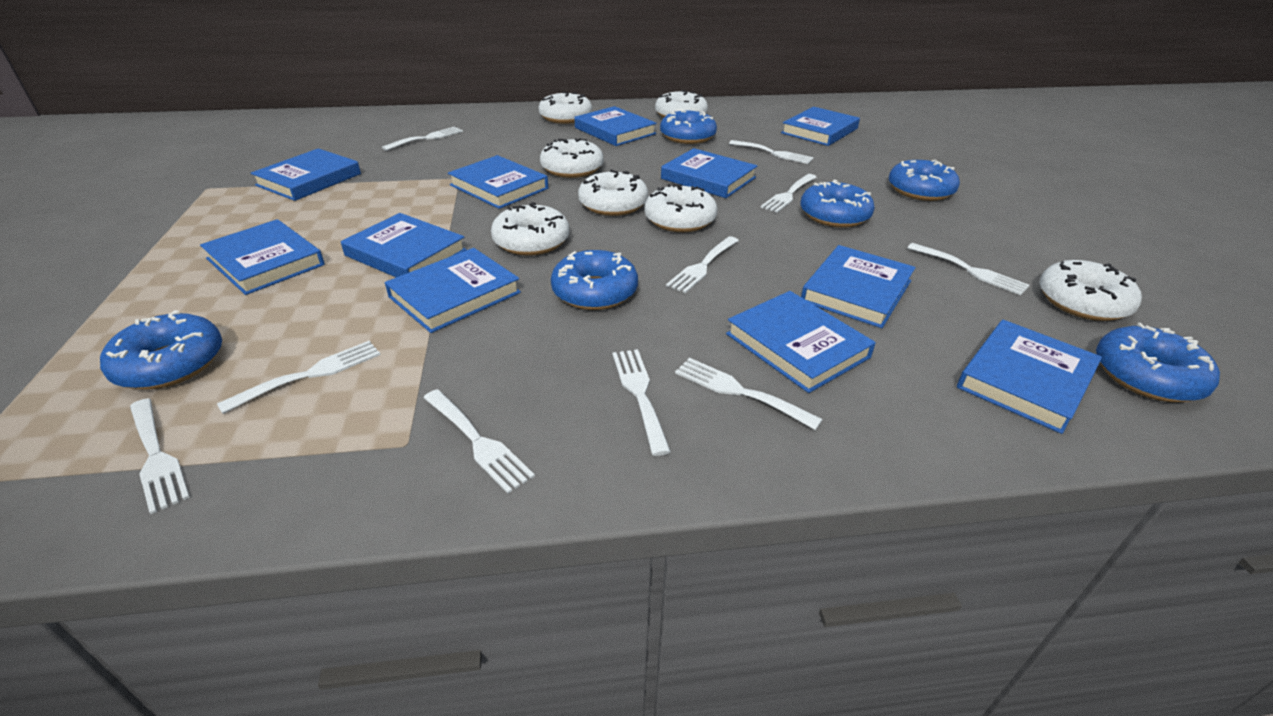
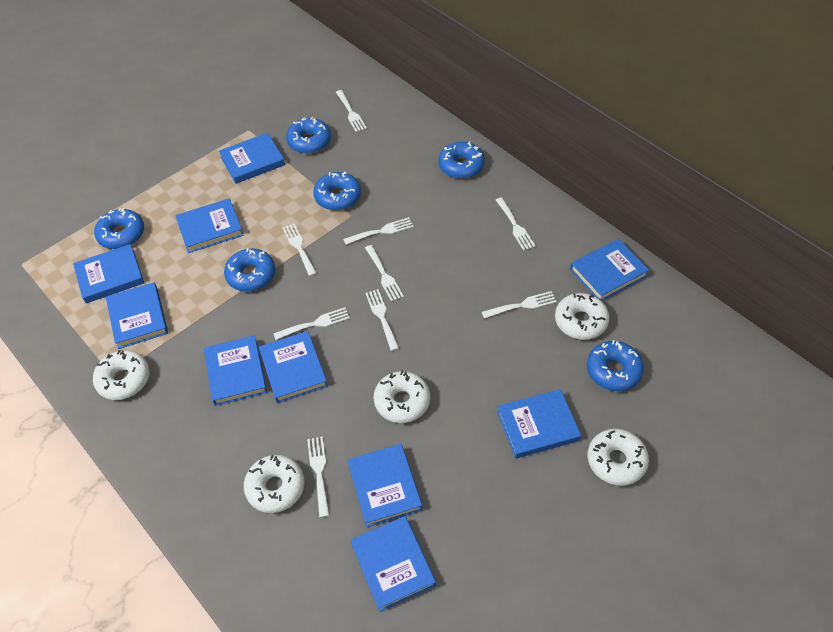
blue book: [200,219,325,295] [251,148,361,201] [341,213,467,277] [385,248,521,333] [448,155,548,209] [574,106,657,146] [661,148,757,198] [726,291,876,393] [781,107,860,146] [801,245,915,328] [957,320,1102,434] = 11 -> [73,244,144,303] [106,282,168,349] [175,198,244,253] [204,335,267,406] [219,133,285,184] [259,331,328,403] [347,444,423,527] [351,516,436,612] [497,389,581,458] [570,239,649,301] = 10
white donut: [491,202,569,256] [539,91,592,124] [540,138,603,178] [578,169,648,216] [644,184,717,232] [655,90,708,118] [1040,260,1142,321] = 7 -> [93,350,150,400] [244,455,305,513] [374,371,430,423] [555,293,610,340] [588,429,649,486] = 5
white fork: [130,398,190,514] [217,341,381,414] [382,126,463,151] [423,389,535,493] [612,349,671,456] [666,236,739,293] [675,358,823,430] [729,140,814,164] [760,174,817,213] [907,243,1029,295] = 10 -> [273,307,350,340] [282,223,317,276] [307,437,329,518] [336,90,367,132] [343,217,414,245] [365,245,404,302] [365,289,399,351] [482,291,557,319] [496,197,535,251] = 9

